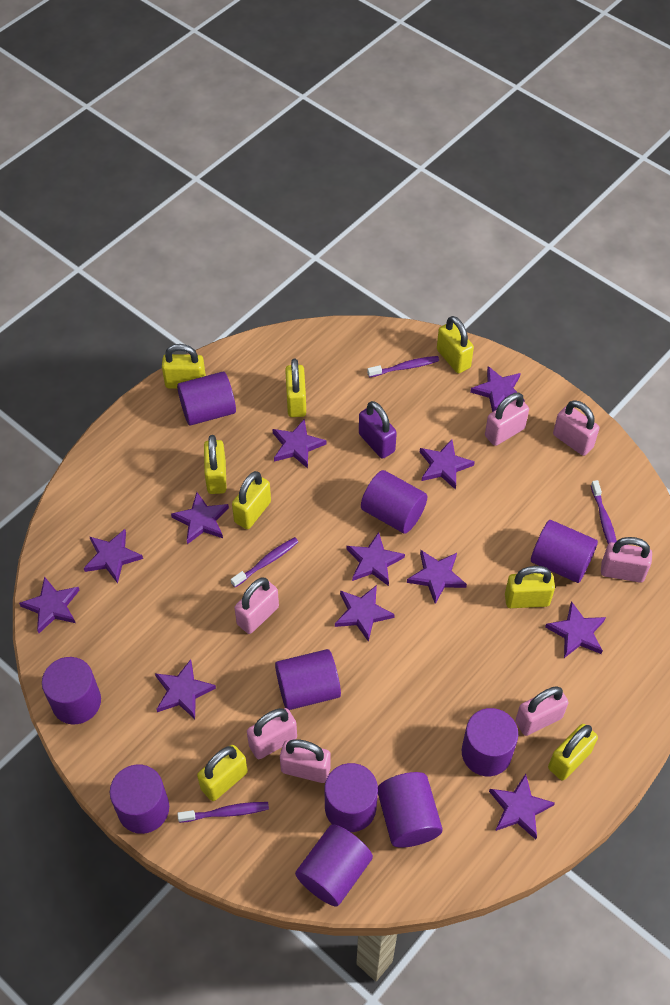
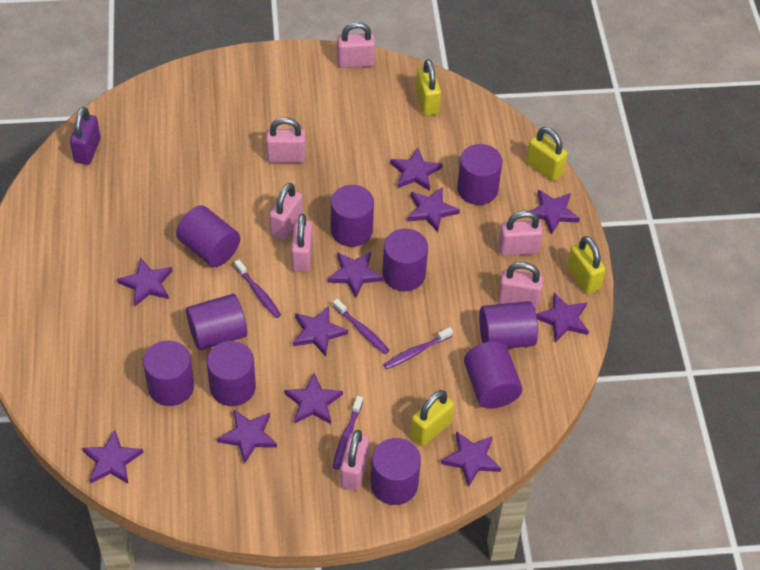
purple star: [19,576,80,633] [84,529,143,583] [155,659,216,719] [171,492,229,544] [272,419,326,469] [335,585,395,642] [347,532,405,586] [407,550,467,604] [420,439,475,490] [470,366,525,412] [489,774,555,840] [545,601,606,658] = 12 -> [82,430,144,484] [117,258,172,306] [217,409,277,464] [284,373,343,424] [293,306,348,357] [328,252,383,298] [390,148,442,191] [407,187,460,232] [441,431,501,487] [530,189,580,235] [536,292,589,342] = 11
yellow padlock: [162,344,206,389] [197,745,248,801] [204,435,227,494] [232,471,271,529] [285,359,306,417] [437,316,474,373] [505,566,555,608] [548,724,598,780] = 8 -> [410,390,454,446] [416,59,441,116] [526,127,568,181] [567,236,606,294] = 4

